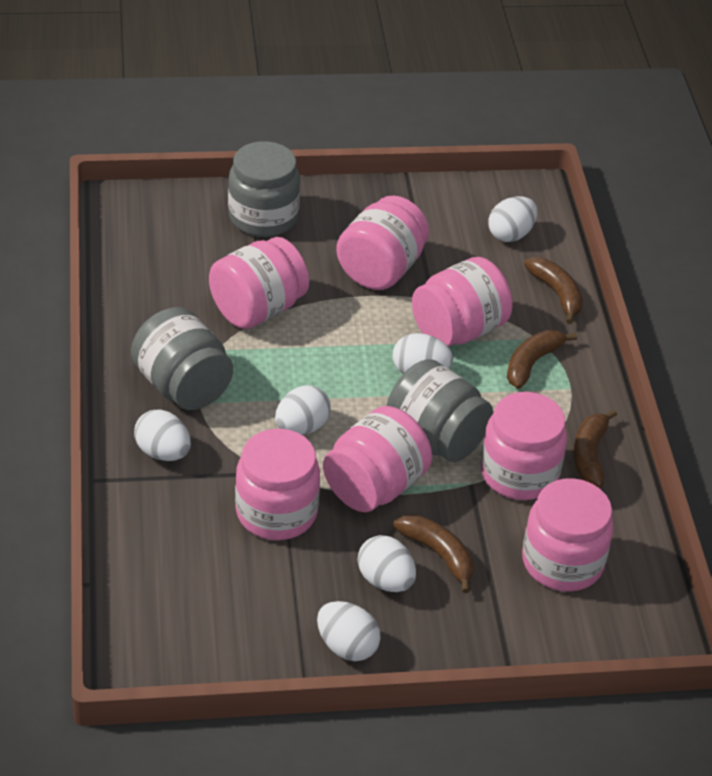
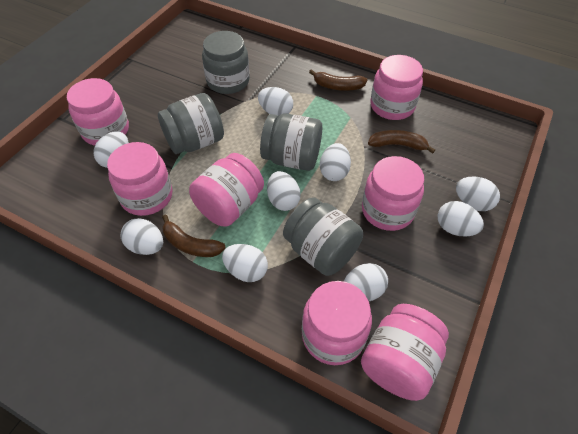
brown banana: [393,514,474,593] [507,330,577,389] [524,257,583,324] [573,409,617,487] = 4 -> [162,214,226,257] [309,69,367,91] [368,130,435,154] = 3
grey jar: [131,307,233,410] [228,141,300,237] [386,359,493,462] = 3 -> [158,93,224,154] [202,31,250,94] [260,113,322,171] [283,197,363,276] = 4
white egg: [134,409,191,461] [275,385,331,435] [317,601,381,661] [358,535,416,592] [392,333,453,374] [488,196,537,242] = 6 -> [93,131,129,168] [120,218,163,255] [222,244,268,282] [258,87,293,116] [267,171,301,211] [320,143,351,181] [343,263,388,301] [438,201,484,237] [456,176,500,211] = 9

